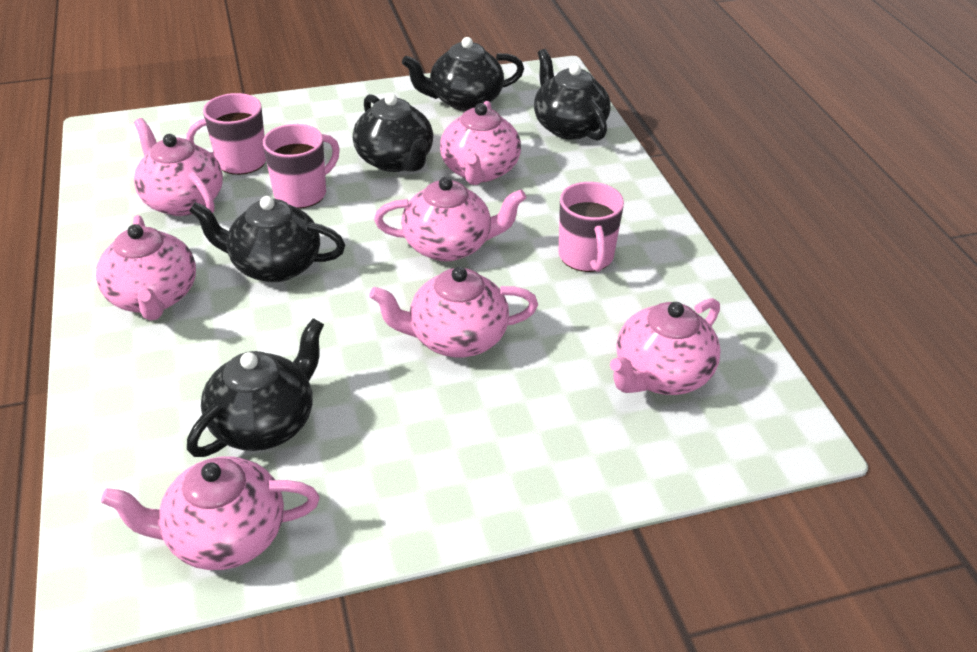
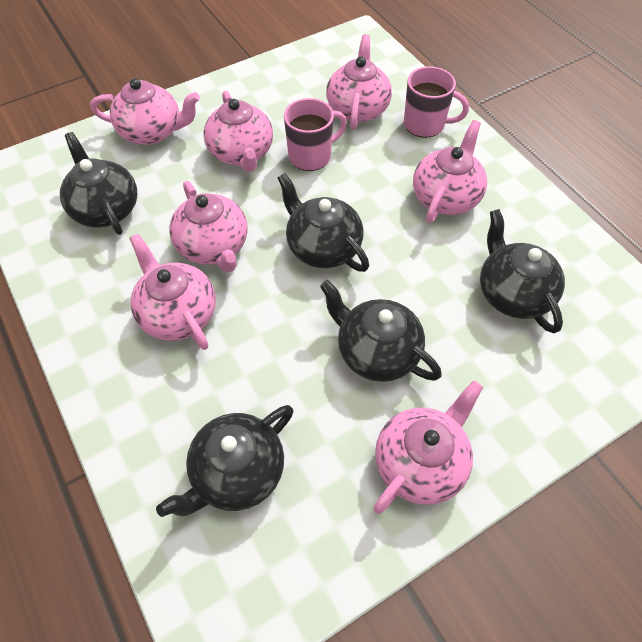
pink mug: [186,93,266,175] [263,124,340,208] [559,182,624,272] = 3 -> [284,98,347,171] [404,66,469,138] = 2

